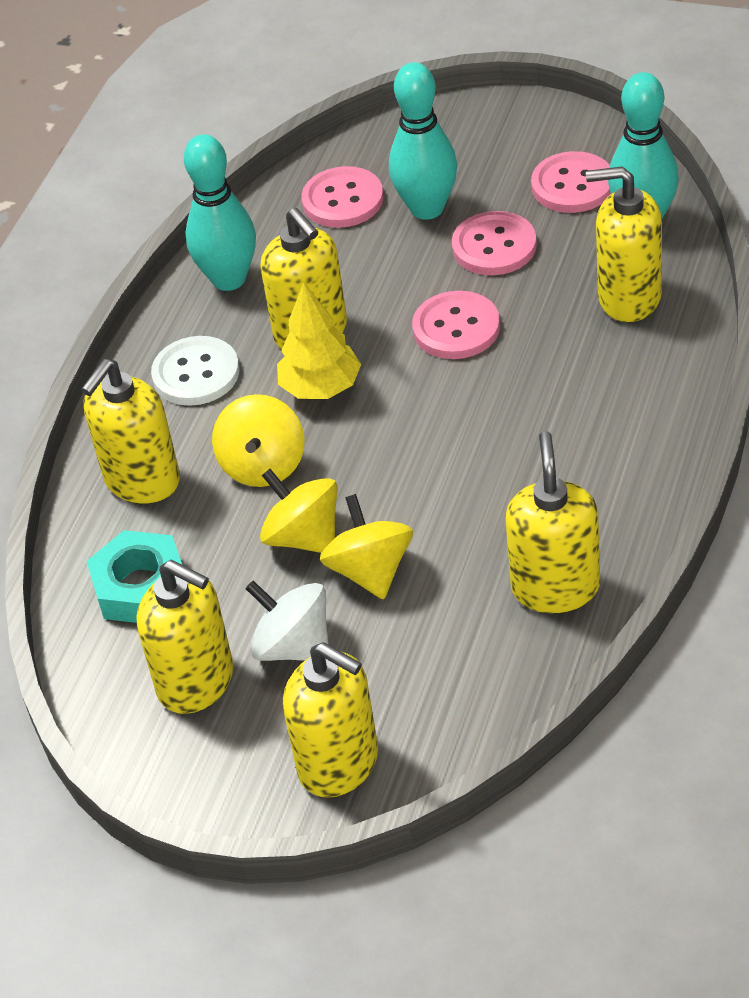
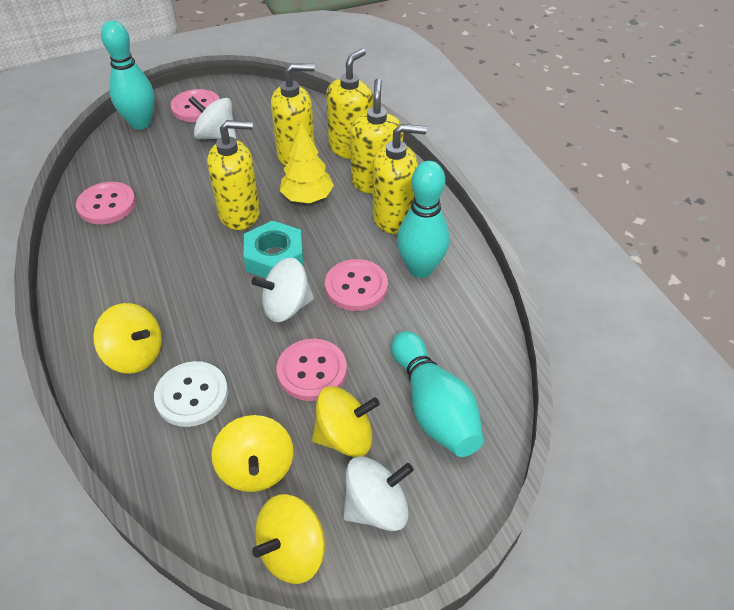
white spinning top: [245,581,329,661] = 1 -> [189,96,236,139] [251,258,314,322] [343,456,414,531] = 3
yellow soap dispenser: [81,359,180,503] [137,560,233,714] [260,208,347,349] [283,642,378,798] [506,431,600,613] [586,166,662,322] = 6 -> [207,120,260,230] [271,63,315,166] [326,48,374,159] [350,79,403,194] [373,124,427,234] = 5
yellow spinning top: [212,394,305,487] [260,469,338,553] [320,494,413,600] = 3 -> [93,303,162,374] [212,415,293,492] [252,494,325,584] [312,386,380,457] = 4

